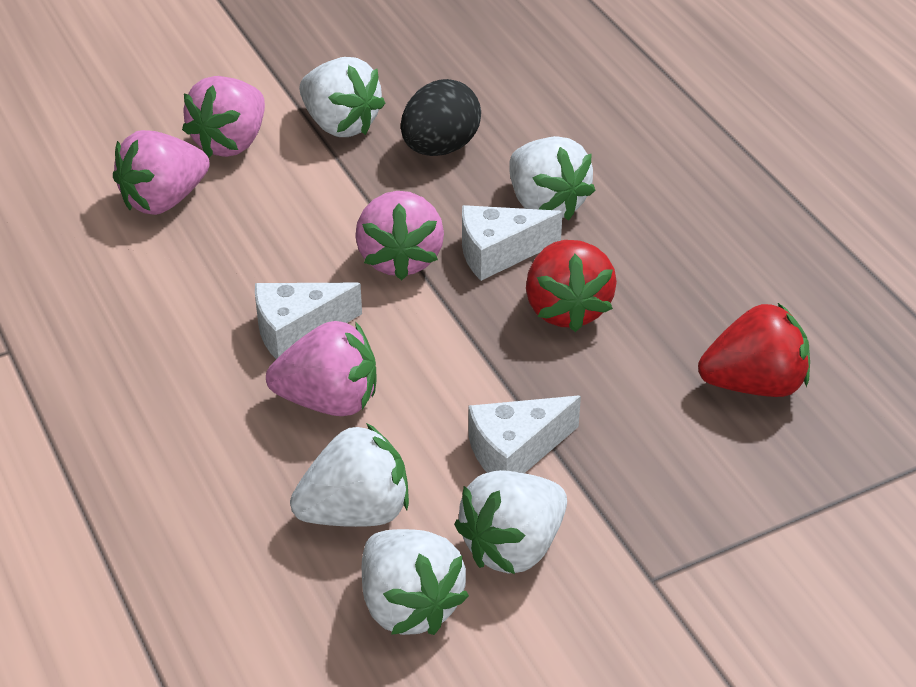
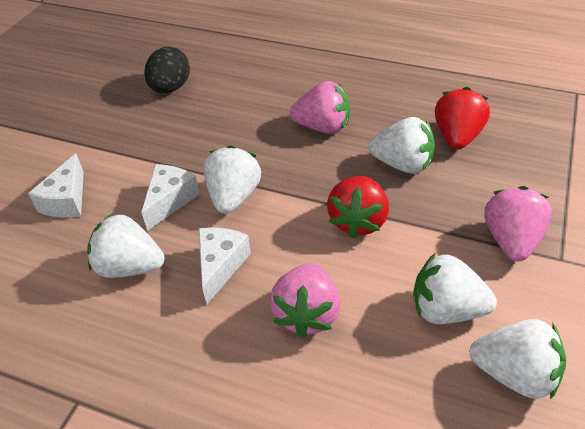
pink strawberry: [113,130,210,215] [182,76,265,157] [266,321,377,416] [356,191,444,280] = 4 -> [270,263,340,338] [289,81,350,134] [484,186,552,261] = 3

